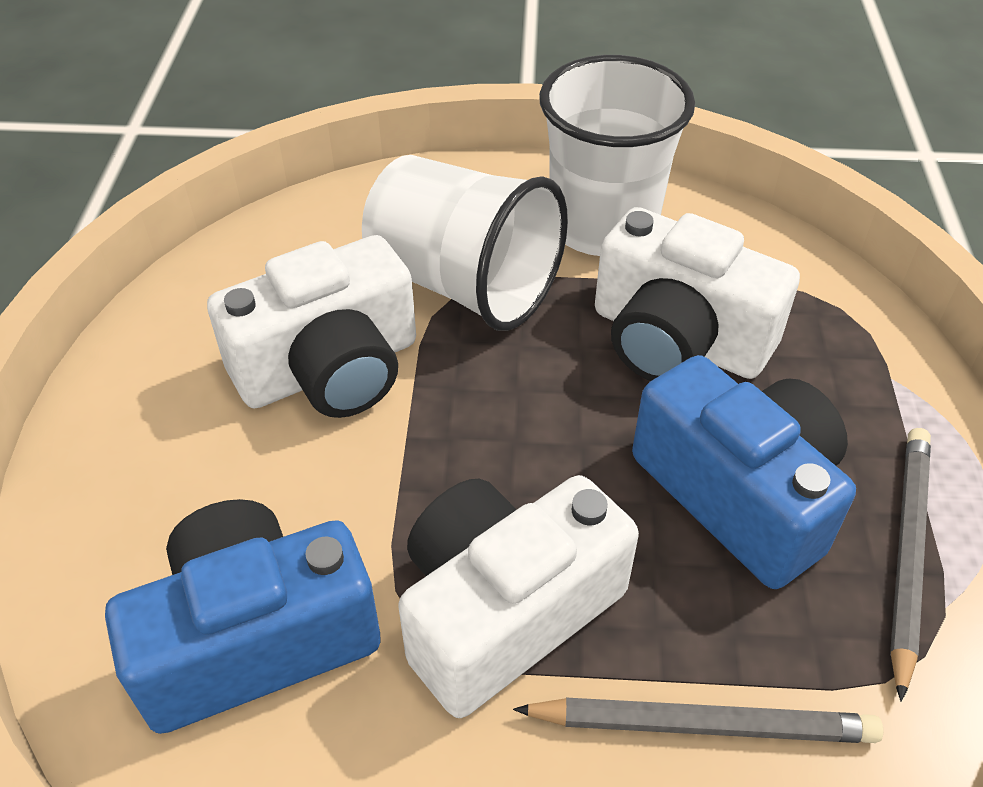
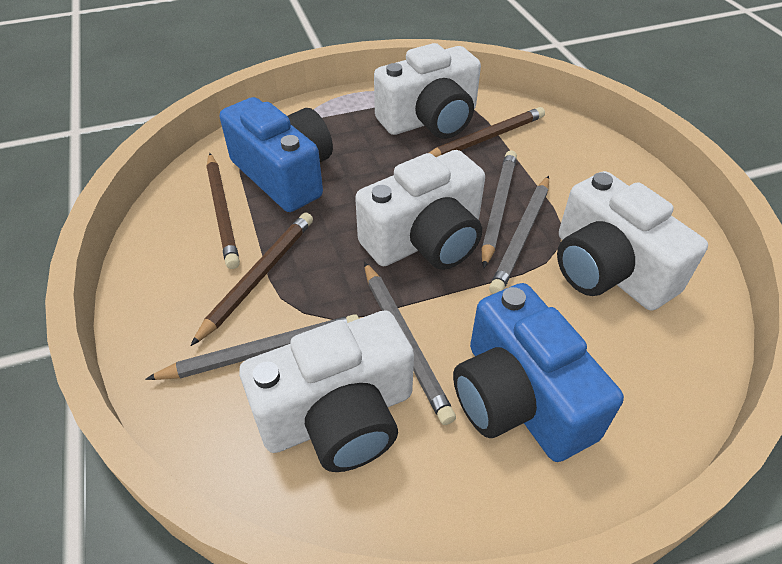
brown pencil: none = 0 -> [190,212,313,346] [206,153,240,269] [429,107,545,157] = 3
grey pencil: [513,698,884,743] [890,428,931,702] = 2 -> [145,314,359,380] [364,262,456,425] [482,150,517,269] [489,176,549,294] = 4
white camera: [207,235,416,418] [398,475,639,718] [595,207,800,381] = 3 -> [239,310,414,472] [355,150,485,270] [374,43,481,139] [557,171,708,310] = 4
white cup: [362,155,568,331] [539,55,695,256] = 2 -> none = 0

